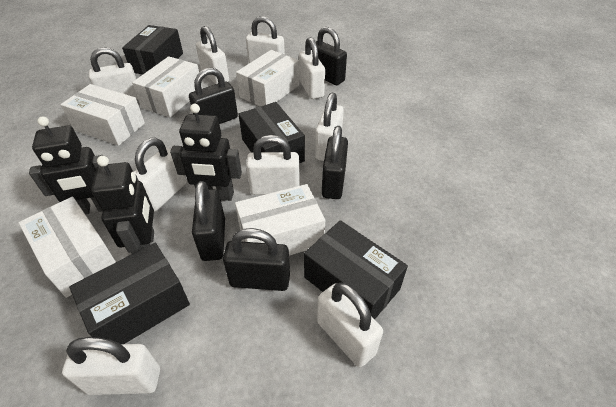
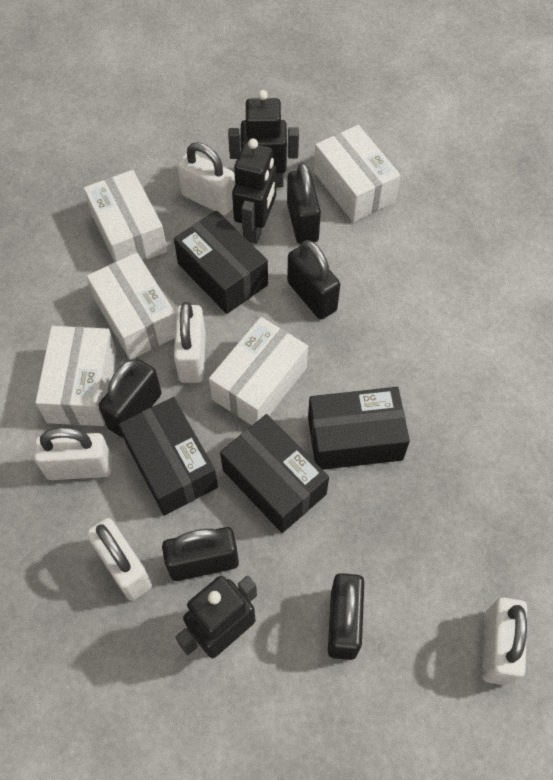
white padlock: [62,337,160,395] [89,47,138,100] [134,138,187,212] [196,26,229,84] [246,16,285,63] [246,135,300,195] [299,37,325,99] [315,93,344,161] [317,283,383,367] = 9 -> [34,427,112,480] [87,518,152,600] [174,302,206,383] [177,142,235,215] [482,597,527,685] = 5

